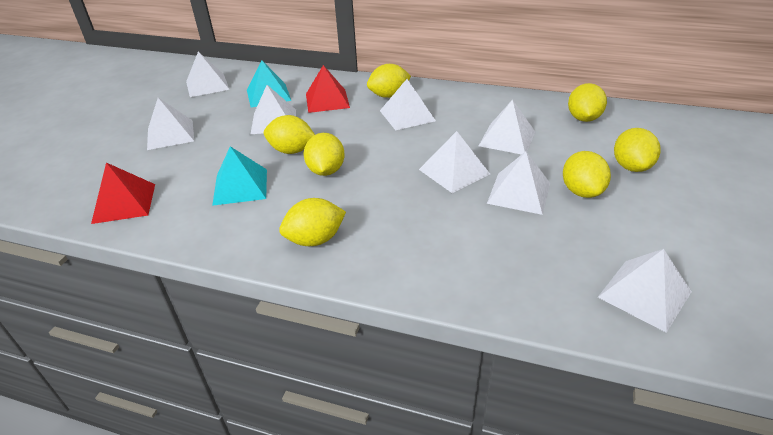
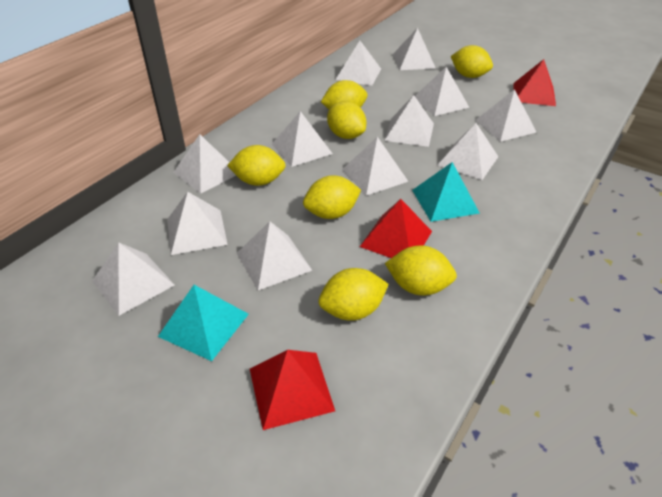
red pyramid: [91,163,155,224] [306,65,350,113] = 2 -> [250,350,335,430] [360,199,432,258] [513,59,556,106] = 3
white pyramid: [147,98,194,150] [186,52,230,97] [251,85,296,134] [380,79,436,130] [419,131,490,193] [479,99,535,155] [487,151,550,215] [598,249,692,333] = 8 -> [92,242,174,316] [167,192,228,255] [173,134,236,194] [237,221,312,290] [272,111,333,167] [336,41,381,86] [342,137,409,196] [384,95,434,147] [393,28,436,70] [415,67,470,116] [437,123,499,180] [475,89,536,142] = 12

